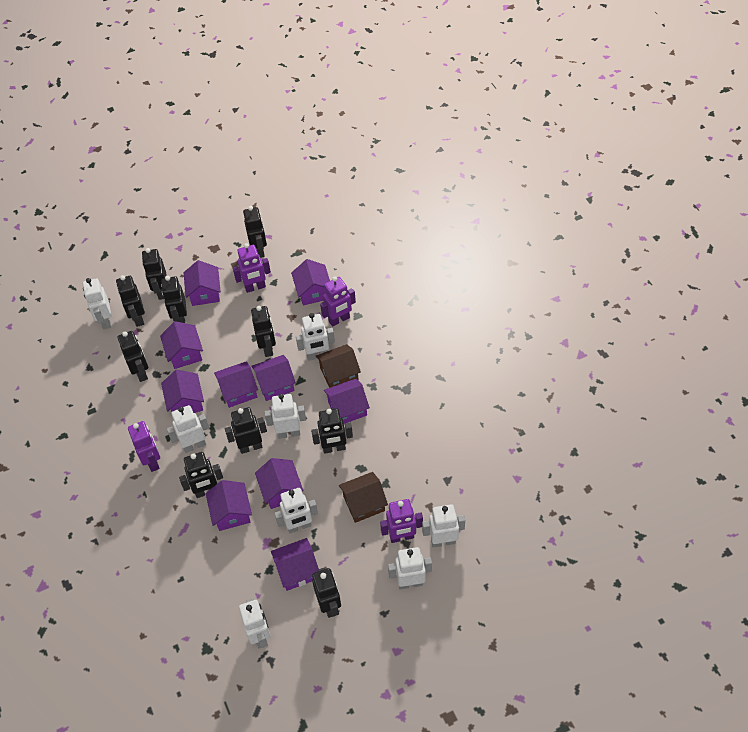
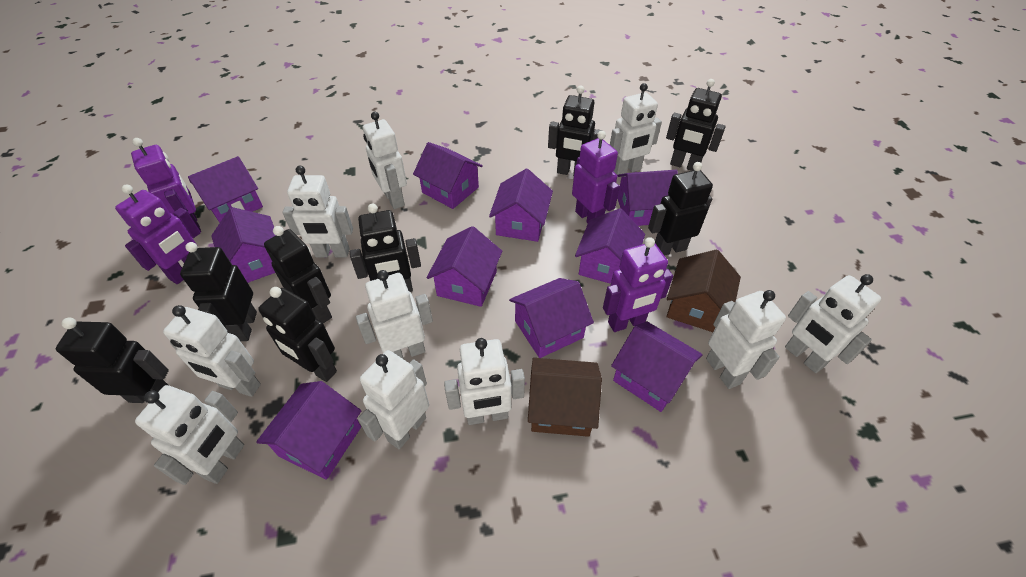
black robot: [116,275,145,327] [118,331,148,382] [142,248,167,300] [161,276,187,323] [179,452,223,498] [225,407,267,454] [243,206,267,258] [251,306,276,357] [311,408,353,454] [312,568,341,618] = 10 -> [56,317,169,403] [180,242,257,341] [258,287,337,382] [264,226,332,323] [350,204,421,292] [548,86,602,176] [648,162,713,256] [666,79,726,171] = 8
white robot: [83,278,111,329] [167,405,209,453] [239,598,270,649] [264,394,306,439] [275,488,318,533] [296,313,335,361] [388,547,432,590] [422,504,465,548] = 8 -> [135,385,244,485] [163,305,261,397] [283,166,353,257] [356,270,433,359] [358,350,429,449] [363,112,407,209] [444,338,525,425] [610,83,662,175] [706,290,786,389] [785,274,881,373] = 10

